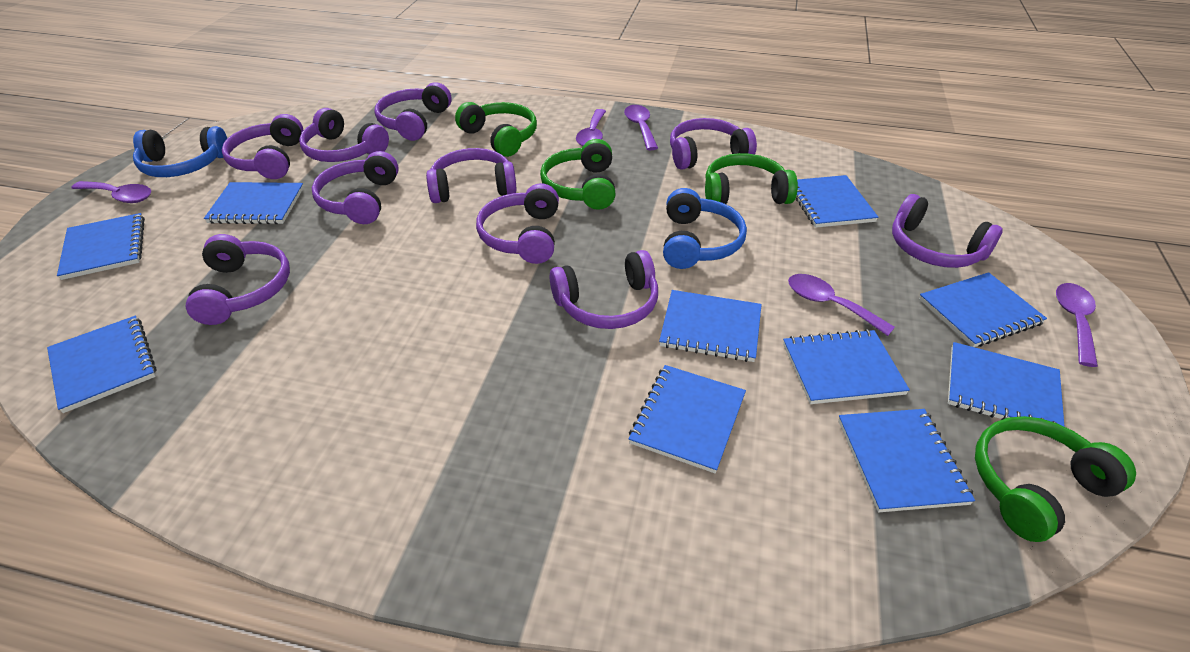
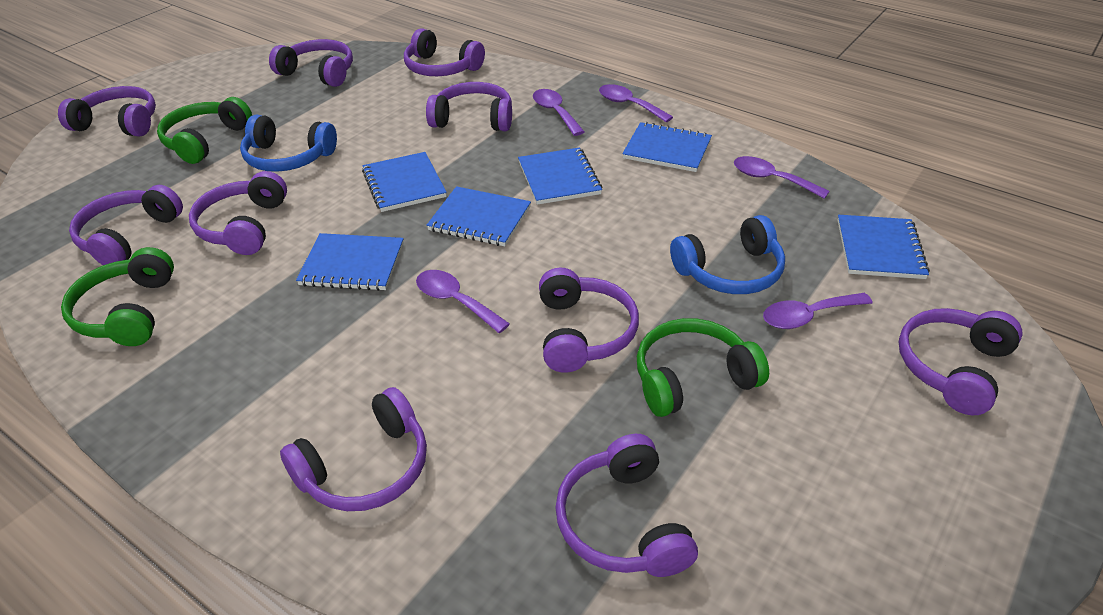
blue notebook: [47,316,156,413] [57,213,145,280] [204,182,304,224] [629,365,746,473] [659,290,762,362] [783,329,910,404] [796,175,879,228] [838,409,975,513] [919,272,1047,347] [948,342,1065,427] = 10 -> [296,233,404,291] [362,152,447,212] [427,186,531,246] [518,148,602,205] [622,122,712,172] [838,215,930,279] = 6
green headphones: [455,102,537,157] [540,139,616,210] [705,153,798,204] [975,416,1136,542] = 4 -> [61,247,174,346] [157,97,252,164] [637,318,769,417] = 3

